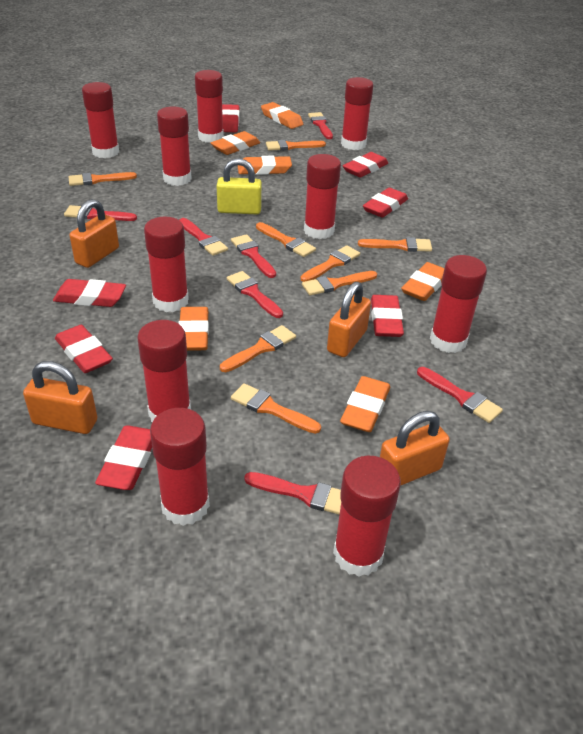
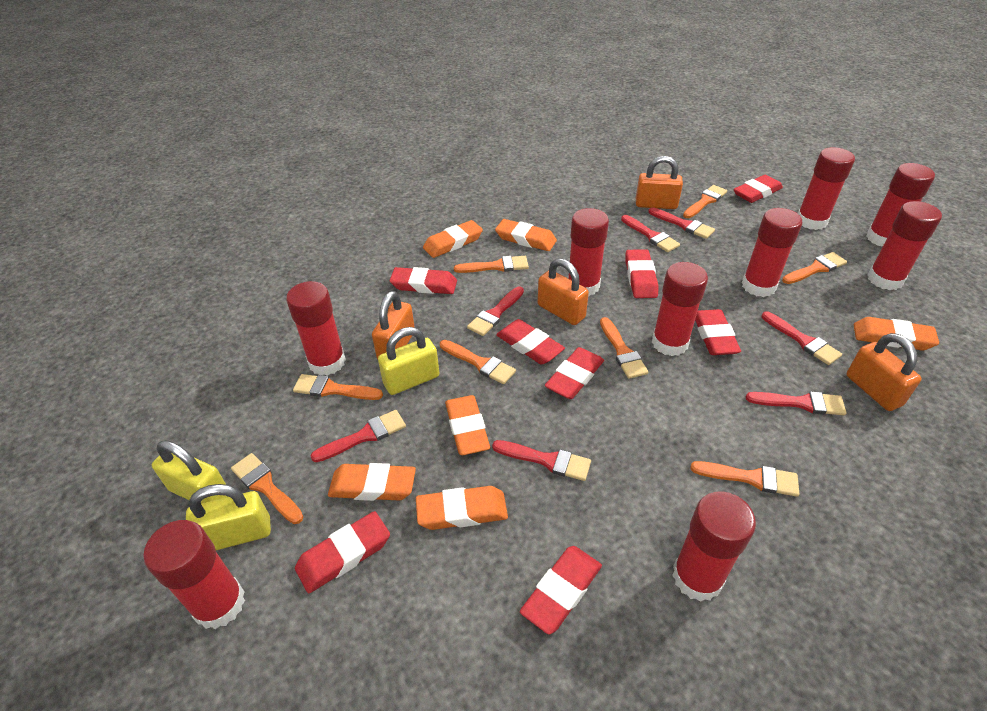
red eraser: [53,279,126,307] [55,325,113,373] [95,425,152,490] [222,104,240,132] [343,152,388,178] [363,188,408,218] [371,295,404,337] = 7 -> [295,511,390,593] [390,267,457,294] [496,319,565,365] [520,546,602,635] [545,347,604,399] [625,249,658,298] [695,309,741,355] [734,175,783,203] = 8
red glue stick: [82,82,119,158] [137,320,191,422] [144,217,189,312] [150,408,210,526] [157,107,192,186] [195,70,224,143] [304,154,341,239] [333,456,401,577] [341,77,373,150] [430,255,487,353] = 10 -> [143,520,245,629] [286,281,346,376] [567,208,609,296] [652,262,708,356] [672,491,756,602] [742,208,802,297] [798,147,855,230] [866,163,935,247] [868,201,942,290] = 9
yellow padlock: [217,158,262,214] = 1 -> [152,440,228,504] [186,484,271,550] [378,327,439,395] = 3

